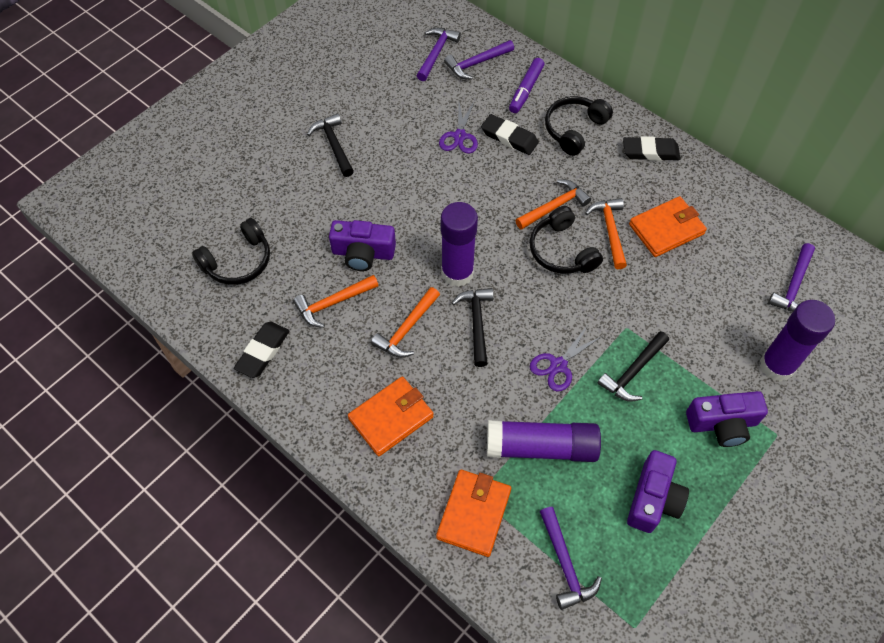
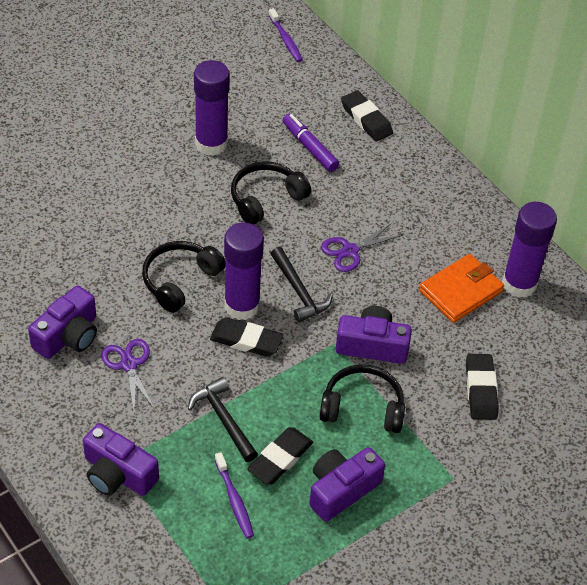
black eraser: [234,322,289,378] [481,114,539,155] [623,136,680,161] = 3 -> [210,318,284,357] [247,427,313,485] [341,90,393,141] [466,354,499,420] = 4
black hammer: [307,113,354,177] [452,288,493,367] [598,331,669,402] = 3 -> [188,377,258,462] [271,247,333,323] = 2
orange hammer: [293,275,379,328] [371,287,440,358] [515,180,591,230] [585,198,627,269] = 4 -> none = 0
orange wallet: [348,377,434,456] [436,470,511,557] [629,196,707,257] = 3 -> [419,254,504,323] = 1
purple camera: [329,220,396,271] [627,450,689,533] [686,391,768,447] = 3 -> [28,285,97,359] [83,423,159,496] [309,447,385,522] [336,306,412,364] = 4
purple hammer: [416,28,461,81] [444,40,514,79] [540,507,602,610] [768,243,815,312] = 4 -> none = 0
purple toothbrush: none = 0 -> [215,452,254,538] [269,8,303,62] = 2

